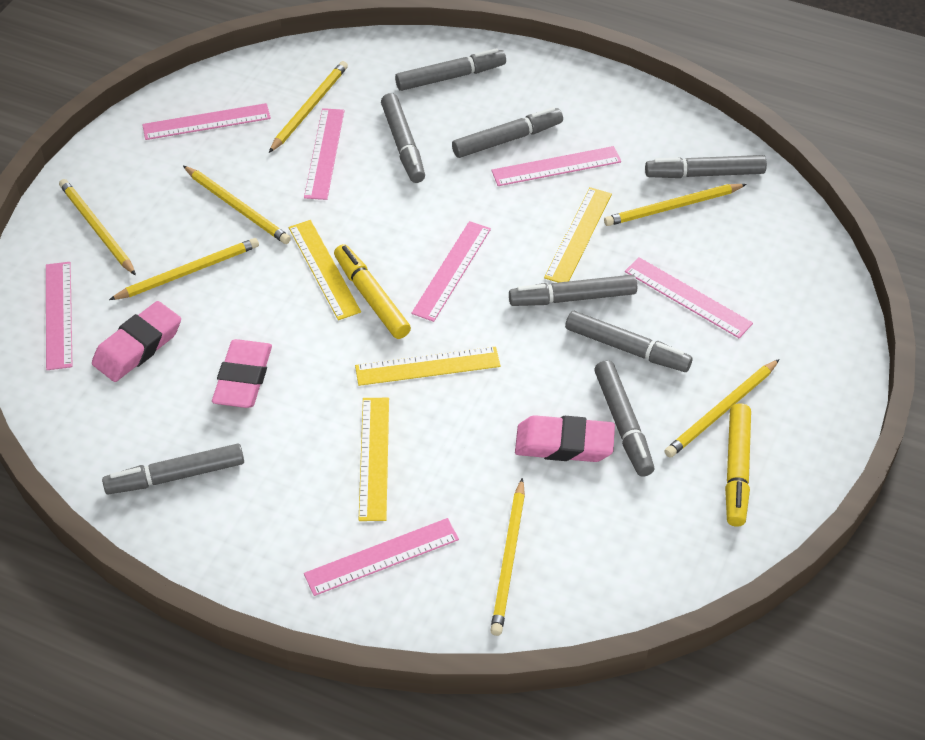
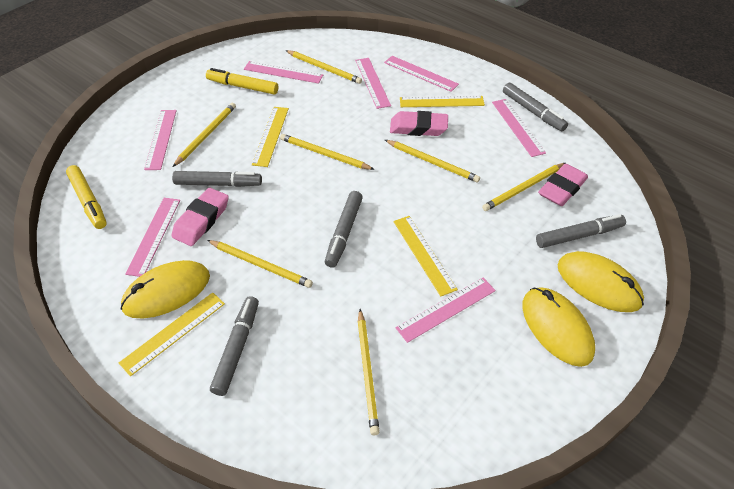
grey marker: [102,444,244,494] [381,93,425,183] [395,48,506,91] [452,107,563,158] [509,275,637,306] [565,311,693,372] [594,360,655,477] [645,155,767,178] = 8 -> [172,171,262,187] [210,296,259,396] [325,191,363,268] [503,83,568,131] [536,214,626,248] = 5
yellow mouse: none = 0 -> [121,260,210,318] [522,288,595,367] [557,251,644,312] = 3

